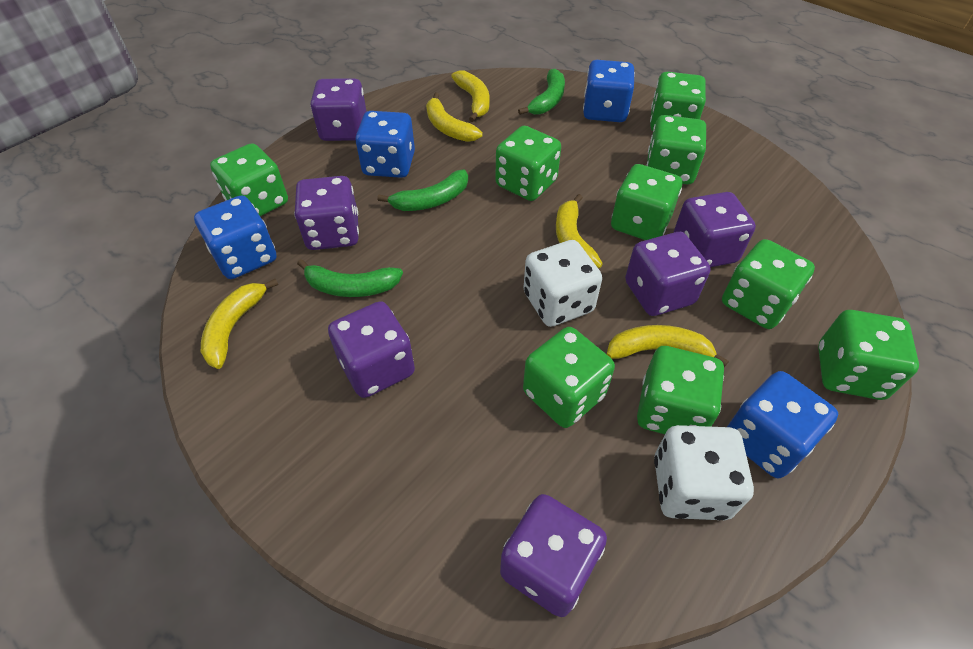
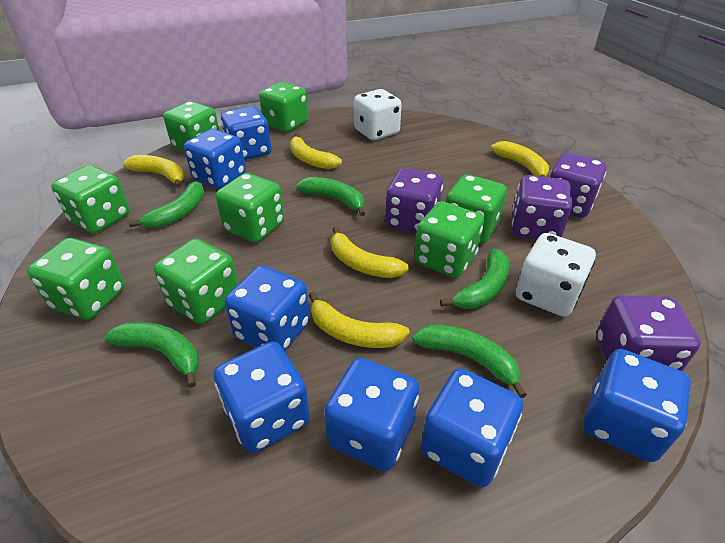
blue dice: [194,195,276,279] [355,111,415,178] [583,60,635,122] [727,371,838,478] = 4 -> [184,129,246,189] [214,342,310,453] [221,106,271,160] [225,265,310,351] [324,358,419,471] [421,368,523,487] [584,349,691,462] = 7
green banana: [297,259,403,297] [377,170,468,211] [518,69,565,115] = 3 -> [104,322,199,388] [128,181,204,228] [296,177,366,216] [412,325,527,398] [440,249,509,309] = 5
green dice: [210,143,288,216] [495,126,561,201] [523,327,615,428] [611,164,682,240] [637,346,724,434] [646,115,706,184] [650,72,706,131] [722,239,815,329] [818,310,919,400] = 9 -> [27,238,125,320] [51,165,130,233] [154,239,238,324] [163,101,219,152] [216,173,284,242] [259,82,308,132] [415,202,484,278] [446,174,507,244] = 8
purple dice: [294,176,359,250] [311,78,367,141] [328,301,415,398] [500,494,607,617] [625,232,711,316] [673,192,756,267] = 6 -> [385,168,443,233] [512,175,572,239] [549,153,607,218] [597,295,701,371] = 4

